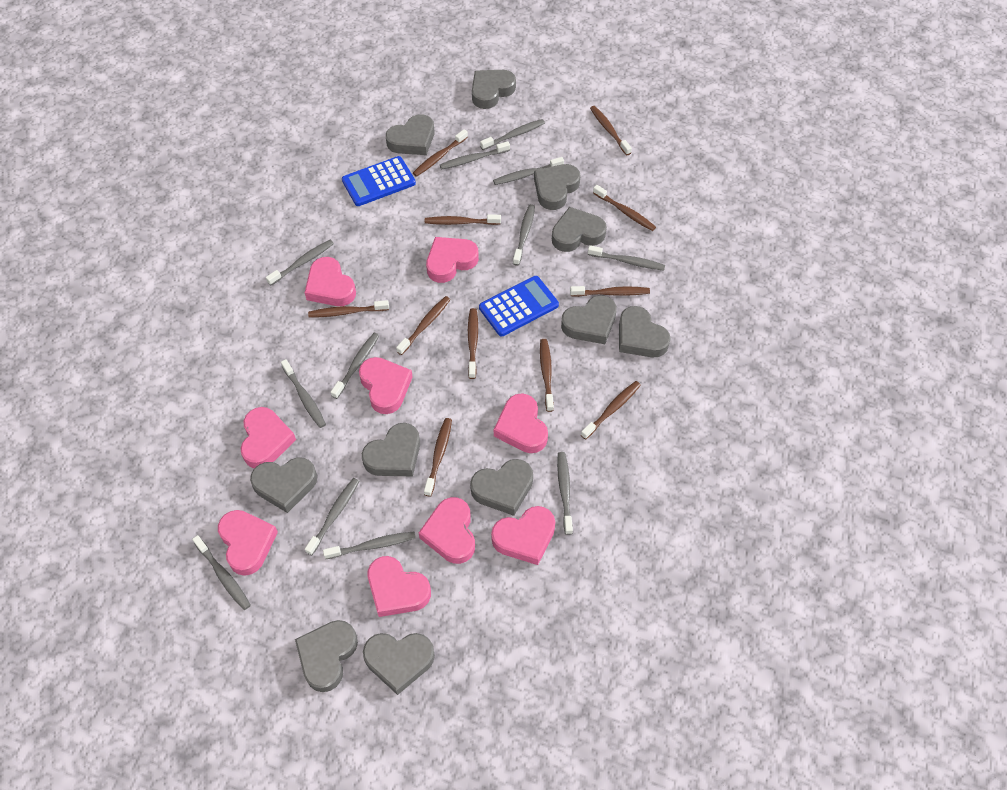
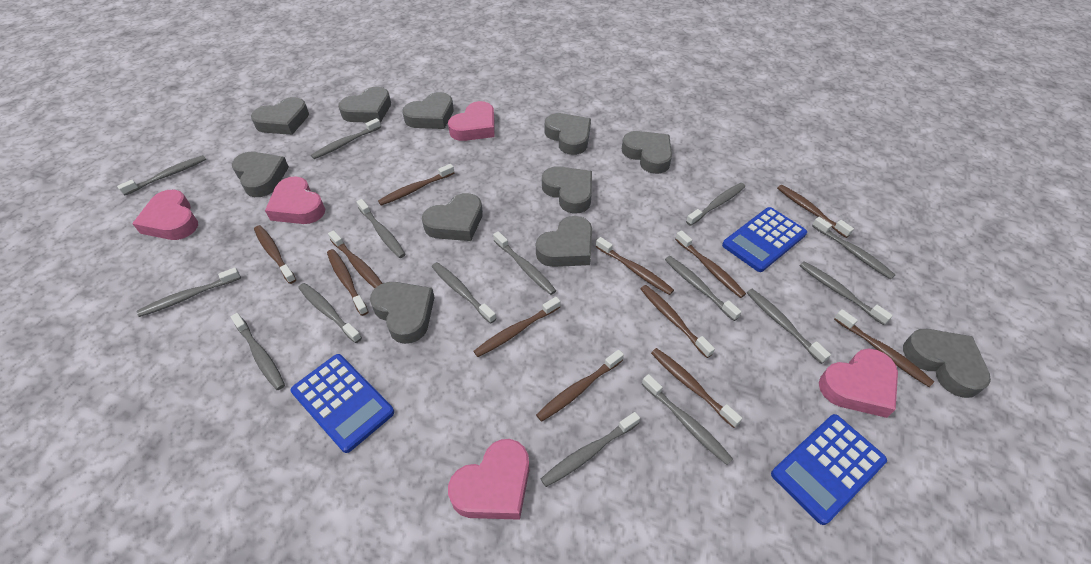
blue calculator: [342,156,416,206] [479,276,559,336] = 2 -> [291,354,394,453] [722,207,807,272] [771,414,887,525] = 3
brown toothbrush: [308,300,389,318] [396,296,451,355] [413,129,468,177] [424,418,452,497] [425,215,501,225] [468,308,478,379] [540,339,554,412] [570,286,650,297] [581,381,641,440] [590,106,632,155] [593,185,656,231] = 11 -> [254,225,296,284] [327,249,369,316] [328,230,383,288] [378,164,454,206] [473,297,561,357] [536,349,624,422] [596,237,674,295] [640,285,715,358] [651,348,742,428] [675,230,746,298] [777,185,854,238] [834,309,934,387] = 12
grey toothbrush: [192,535,251,610] [266,240,334,286] [281,359,326,428] [305,478,359,556] [323,531,416,559] [331,333,379,399] [440,141,510,169] [480,119,545,150] [493,157,564,185] [513,204,535,266] [557,452,573,535] [588,245,665,271] = 12 -> [117,155,206,195] [137,267,241,317] [231,313,285,390] [298,283,362,343] [311,118,381,159] [356,199,406,258] [432,262,496,324] [493,231,556,295] [541,412,640,487] [642,374,733,465] [665,256,742,321] [686,183,745,226] [747,289,831,364] [800,261,893,325] [812,217,895,279] = 15
pink heart: [218,510,278,576] [240,407,296,468] [304,257,356,306] [359,357,413,414] [368,556,431,617] [419,497,475,564] [426,237,479,283] [491,506,555,565] [494,393,548,453] = 9 -> [132,190,198,240] [265,176,325,224] [448,101,495,141] [448,439,529,520] [819,349,898,418] = 5

